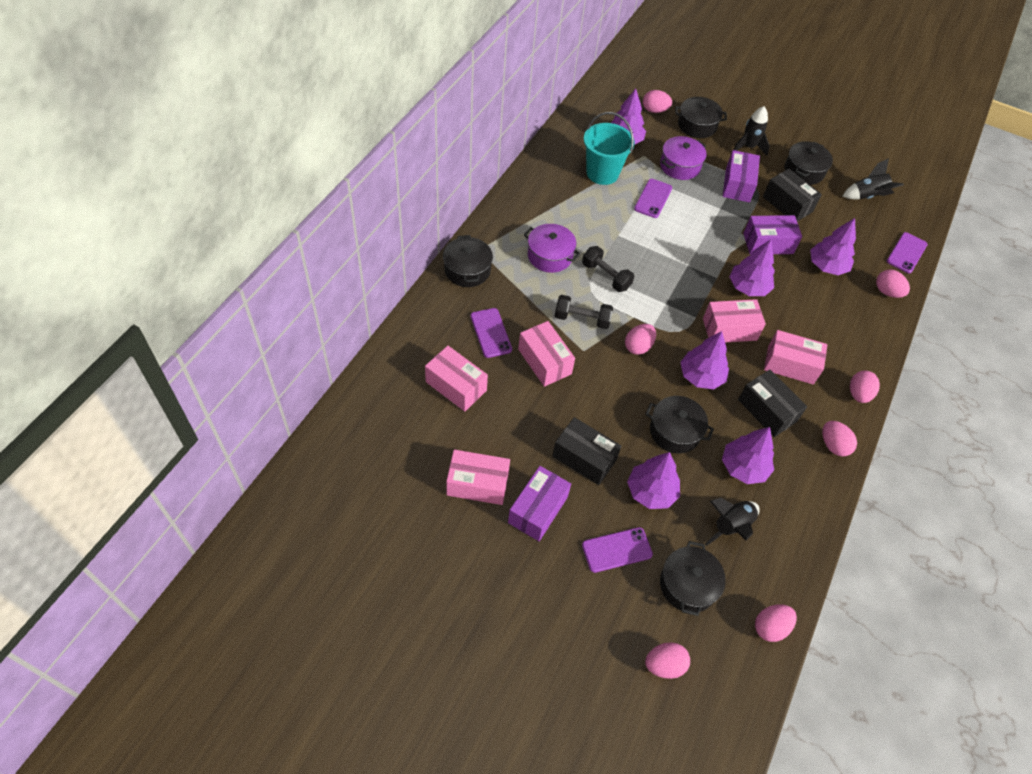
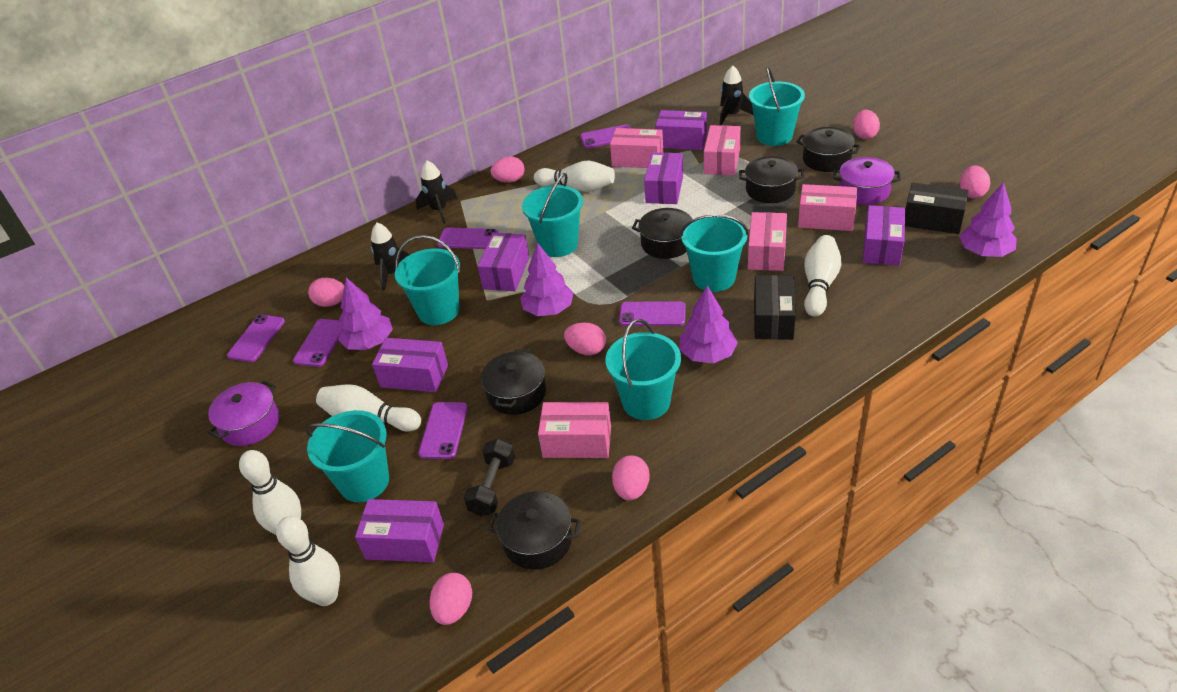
black box: [552,417,621,485] [738,370,807,437] [763,169,822,221] = 3 -> [754,275,796,340] [905,183,969,234] = 2
black dumbbell: [555,295,613,329] [582,246,634,292] = 2 -> [464,439,515,516] = 1
purple box: [508,466,571,541] [723,150,760,202] [743,215,802,255] = 3 -> [355,499,444,562] [372,338,448,392] [478,233,530,291] [644,152,683,204] [655,110,707,150] [863,205,905,266] = 6
purple phone: [470,308,512,358] [582,527,653,573] [634,179,672,218] [887,232,928,273] = 4 -> [227,315,285,362] [293,319,341,367] [418,402,468,459] [437,227,498,249] [580,125,630,148] [619,301,686,326] = 6
purple tree: [611,88,646,145] [627,452,680,509] [680,331,729,389] [722,427,774,484] [729,239,775,296] [810,218,856,275] = 6 -> [338,278,393,350] [520,243,574,316] [679,285,738,363] [959,182,1017,257] = 4
turquoise bucket: [584,112,635,185] = 1 -> [306,410,389,502] [395,235,460,325] [522,173,583,257] [605,319,681,420] [680,214,749,292] [749,67,805,146] = 6
white bowling pin: none = 0 -> [239,450,301,535] [276,516,340,606] [316,384,421,432] [534,160,615,192] [804,235,842,317] = 5

